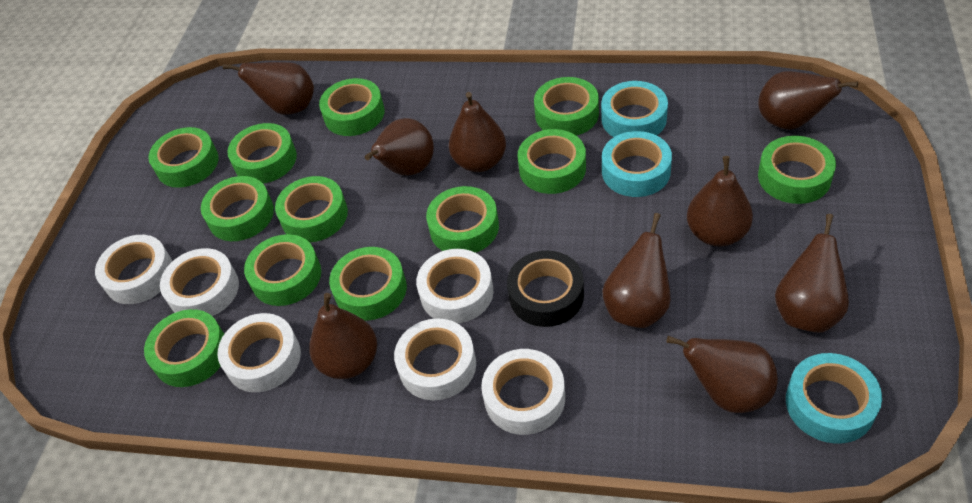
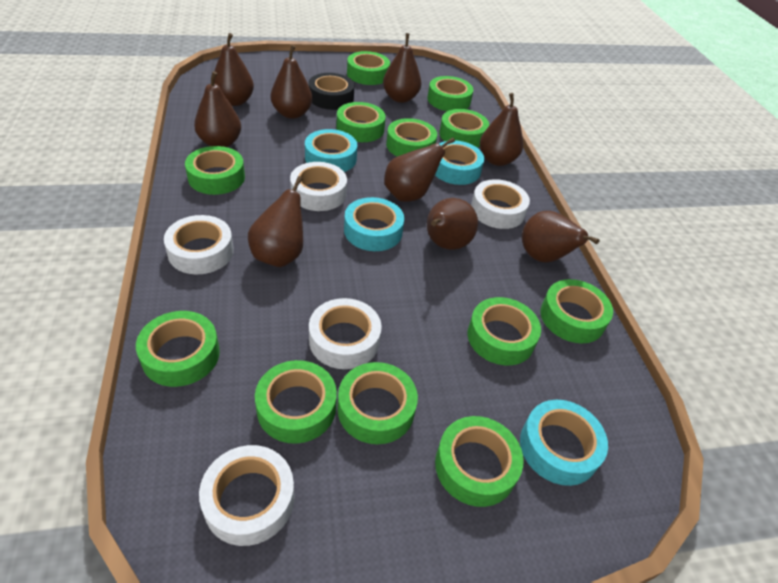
turquoise tape: [601,81,668,137] [602,131,672,197] [786,353,882,444] = 3 -> [305,129,358,172] [344,197,404,251] [435,140,484,185] [520,400,608,486] = 4
white tape: [95,235,172,304] [160,248,239,316] [217,313,301,392] [394,318,476,400] [416,249,493,323] [481,349,565,435] = 6 -> [164,215,234,274] [199,445,295,546] [290,162,347,211] [309,298,381,369] [471,179,530,229] = 5

